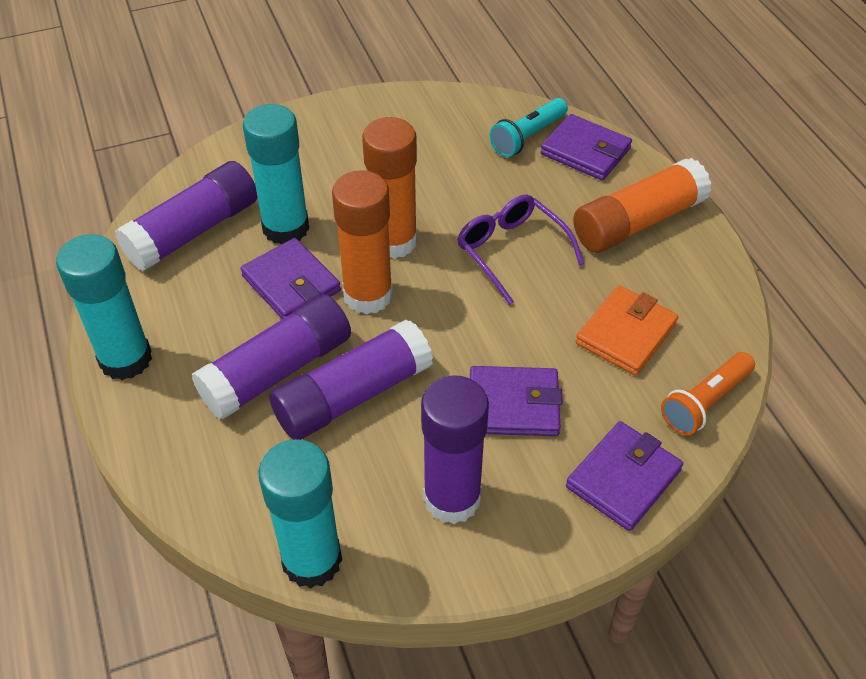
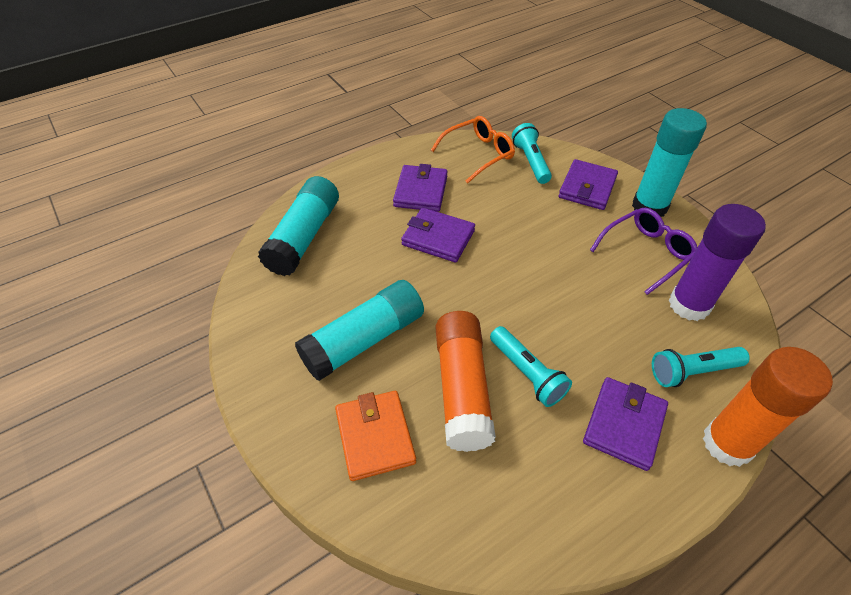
orange flashlight: [661,352,755,435] = 1 -> none = 0
orange glasses: none = 0 -> [431,116,515,183] = 1
orange glue stick: [332,170,393,315] [362,117,418,259] [573,158,711,253] = 3 -> [436,311,496,452] [703,347,833,467] = 2
purple glue stick: [115,161,258,271] [192,294,351,420] [269,320,433,440] [421,375,489,524] = 4 -> [669,204,766,321] = 1
turquoise flashlight: [490,98,568,157] = 1 -> [490,326,572,407] [512,123,552,184] [652,347,750,387] = 3

